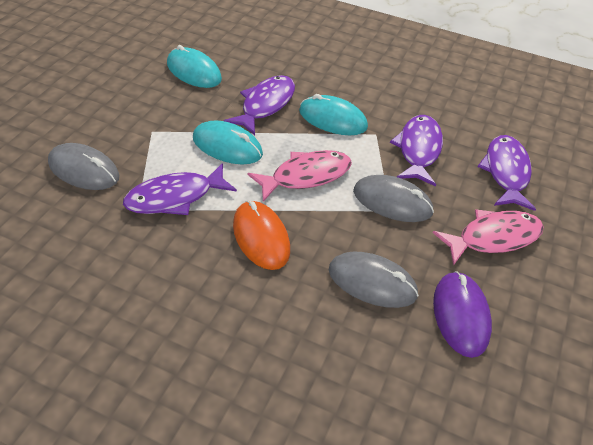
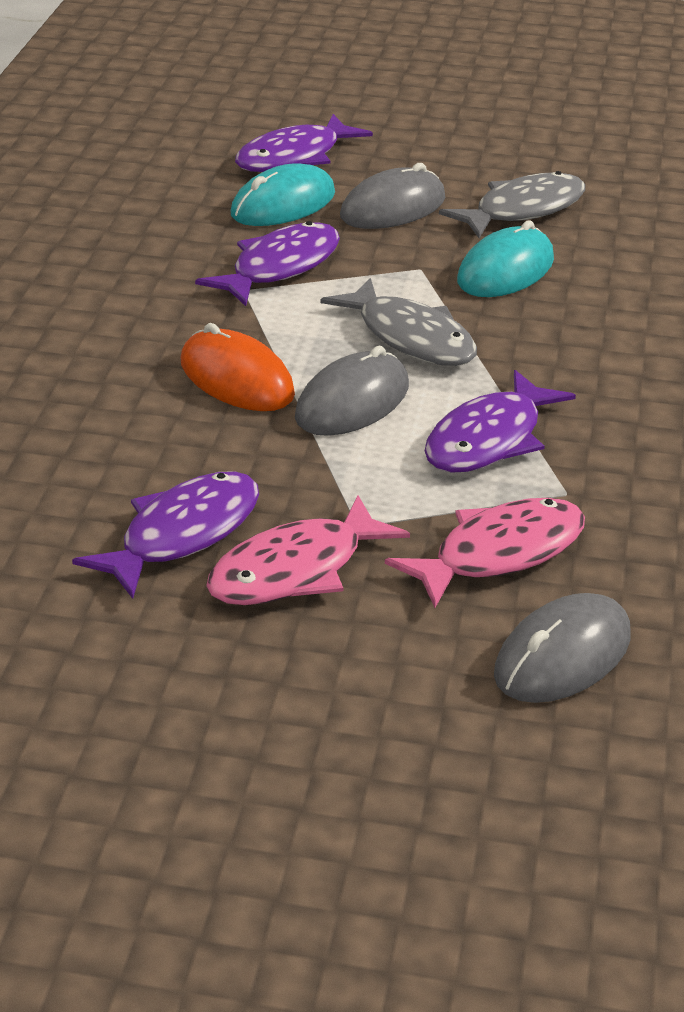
grey fish: none = 0 -> [321,278,477,366] [439,171,585,238] = 2
purple mouse: [433,271,492,358] = 1 -> none = 0
turquoise mouse: [167,45,222,88] [193,120,263,164] [299,94,368,135] = 3 -> [230,163,335,226] [457,220,554,297] = 2

